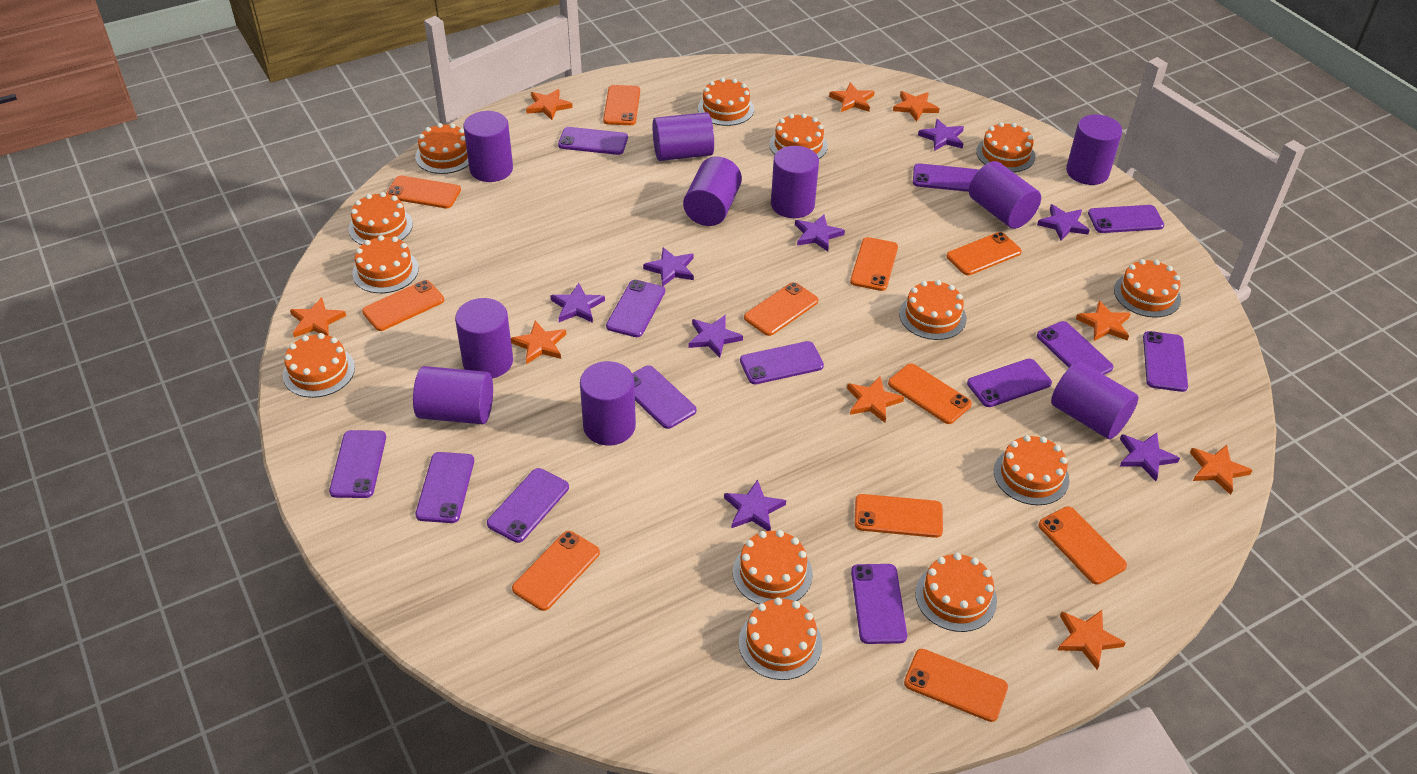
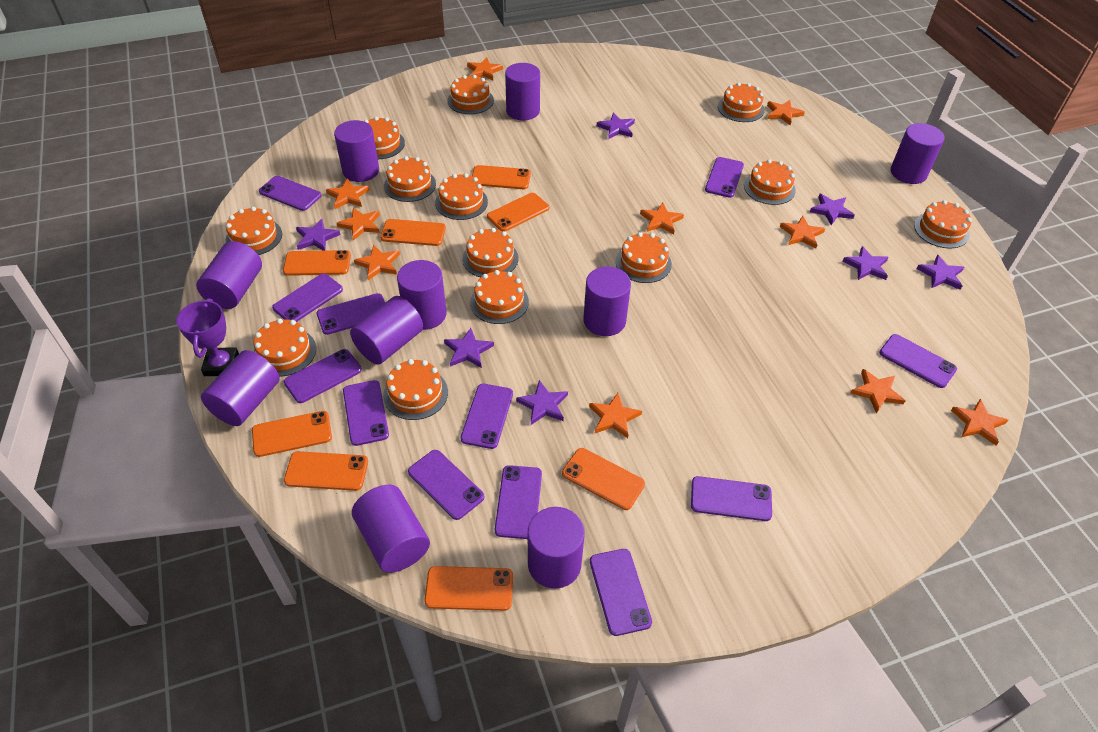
orange phone: [362,280,444,331] [386,176,461,208] [512,531,600,611] [603,85,640,125] [744,282,818,336] [850,237,898,291] [855,494,943,538] [888,363,972,424] [904,649,1008,722] [946,232,1022,275] [1038,506,1127,585] = 11 -> [252,411,332,457] [283,250,351,276] [284,451,368,491] [380,219,446,246] [424,566,513,611] [472,165,531,189] [487,193,549,231] [562,448,645,510] = 8
orange star: [290,297,346,337] [511,321,566,364] [526,89,573,120] [829,83,875,112] [847,377,904,423] [893,91,940,121] [1058,610,1126,670] [1076,300,1131,341] [1190,445,1252,495] = 9 -> [326,178,370,209] [337,208,380,241] [354,245,400,280] [467,57,503,80] [589,393,642,438] [640,203,684,234] [767,100,805,125] [780,216,825,249] [851,369,906,414] [951,399,1008,445] = 10
purple phone: [329,430,386,498] [415,452,474,523] [487,468,569,543] [558,127,628,155] [606,280,665,337] [632,366,696,429] [740,341,824,384] [851,564,907,644] [913,163,979,192] [967,359,1052,407] [1037,321,1114,375] [1088,205,1164,233] [1143,331,1188,392] = 13 -> [259,176,321,211] [272,274,343,322] [284,349,362,403] [317,293,385,335] [343,380,389,446] [408,450,485,520] [460,384,513,449] [495,465,542,539] [590,549,652,636] [691,476,772,521] [705,157,744,198] [879,334,957,388] = 12
purple star: [550,283,605,323] [643,247,694,286] [688,315,743,358] [724,479,786,531] [795,214,845,251] [918,119,964,151] [1037,204,1089,241] [1120,433,1180,481] = 8 -> [296,219,341,251] [444,328,494,368] [516,380,568,425] [597,113,635,139] [810,194,855,225] [842,246,889,280] [917,255,964,290] = 7
purple trophy: none = 0 -> [176,298,239,376] = 1

